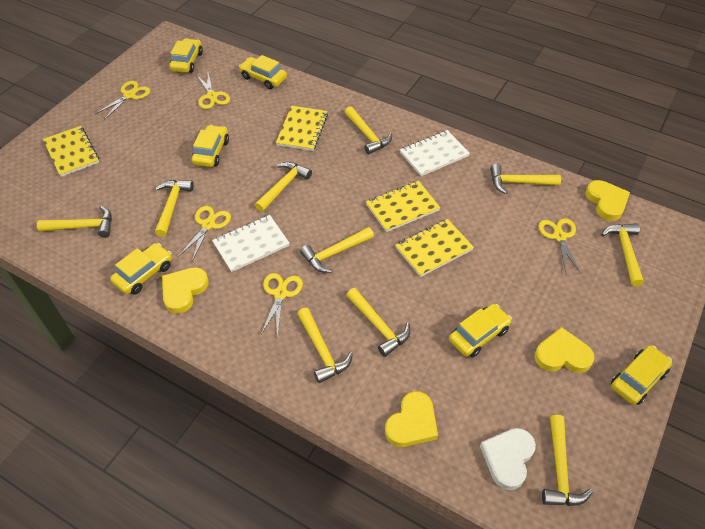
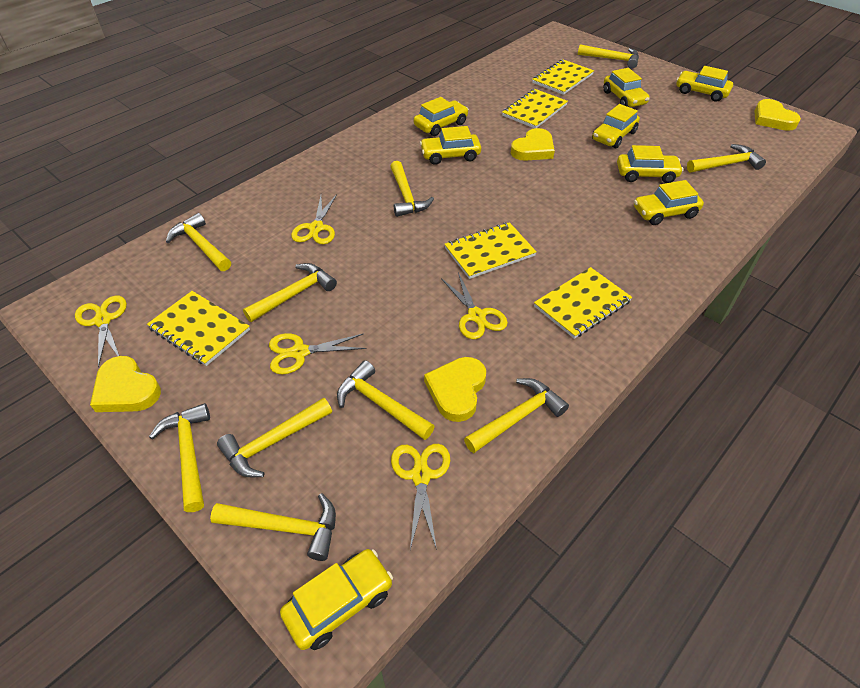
white heart: [480,428,536,490] = 1 -> none = 0
white notebook: [212,215,290,272] [400,130,470,176] = 2 -> none = 0
yellow car: [110,243,172,295] [169,38,203,73] [192,125,229,167] [239,55,287,89] [449,304,512,358] [611,345,672,405] = 6 -> [280,549,393,650] [414,97,469,136] [420,126,481,165] [592,104,640,149] [603,68,650,107] [617,145,684,183] [634,180,704,225] [676,66,733,102] = 8
yellow notebook: [43,126,99,177] [276,106,328,151] [366,181,440,232] [395,219,474,277] = 4 -> [147,291,250,366] [444,222,536,279] [502,89,568,128] [532,59,594,95] [534,267,632,339] = 5

